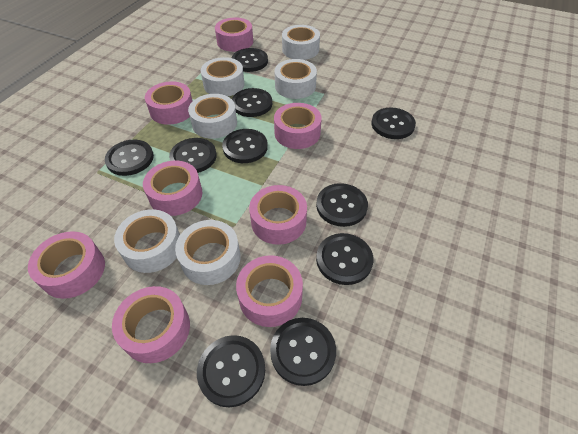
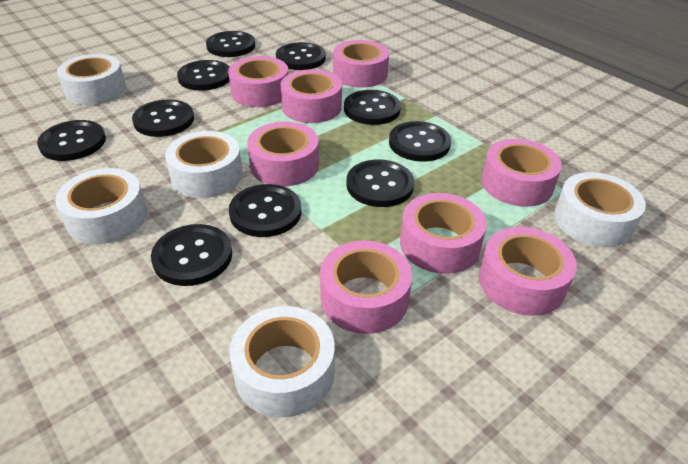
white tape: [114,209,180,273] [175,220,241,285] [188,94,237,139] [201,57,245,96] [275,59,317,99] [282,25,320,60] = 6 -> [55,168,147,244] [57,54,126,105] [165,131,243,198] [229,306,335,418] [554,172,646,248] = 5

